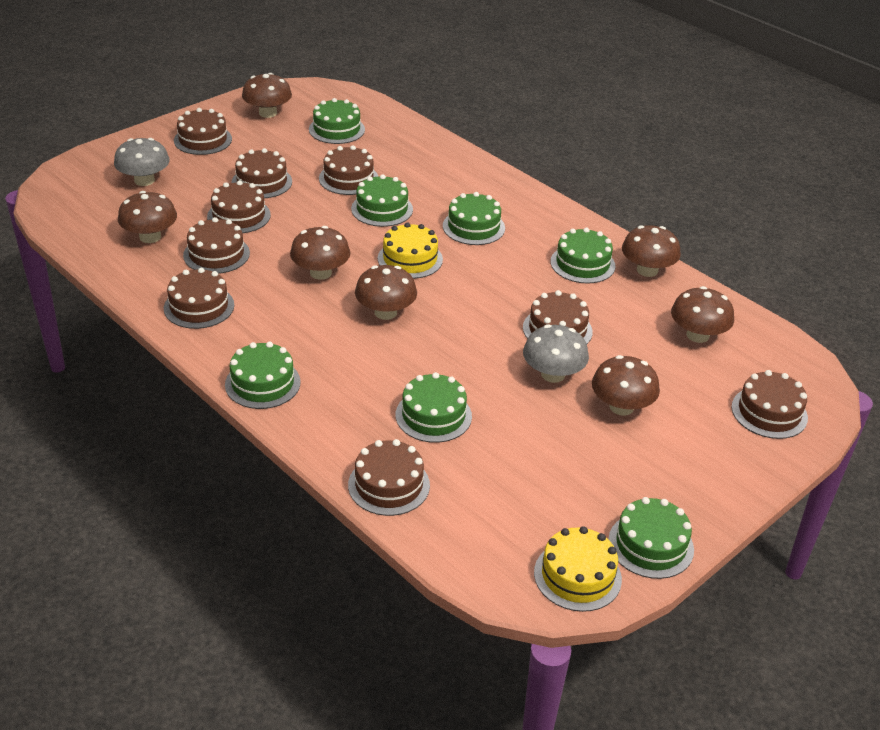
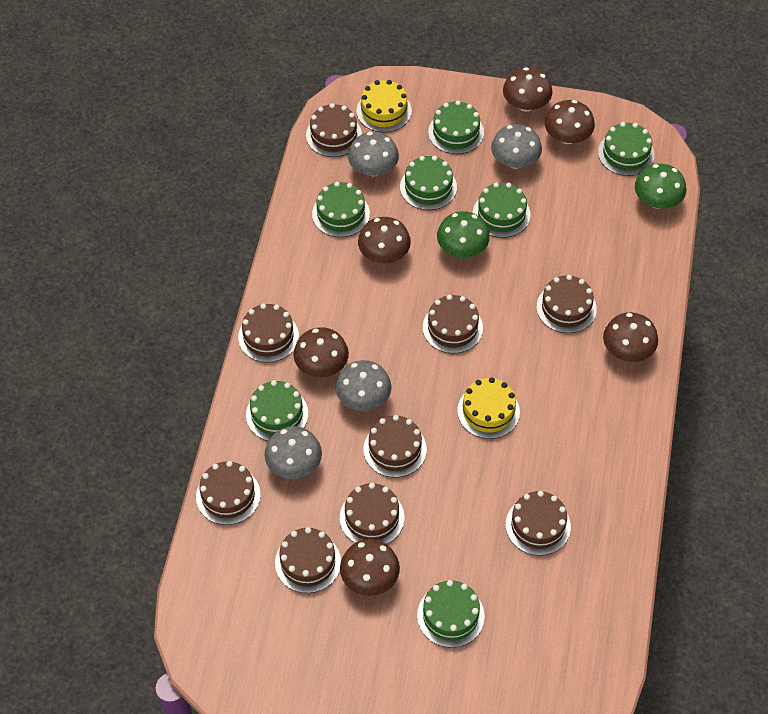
brown mushroom: [118,191,177,243] [242,73,292,118] [290,226,350,280] [355,265,417,320] [592,355,660,416] [622,225,681,277] [671,286,734,343] = 7 -> [293,327,349,377] [340,539,400,596] [358,217,411,263] [503,67,552,112] [544,100,595,144] [603,312,658,362] = 6
green mushroom: none = 0 -> [437,211,490,258] [635,164,686,209] = 2
grey mushroom: [114,138,170,186] [523,324,589,383] = 2 -> [265,426,322,479] [336,360,392,411] [348,132,399,177] [491,124,542,169] = 4

